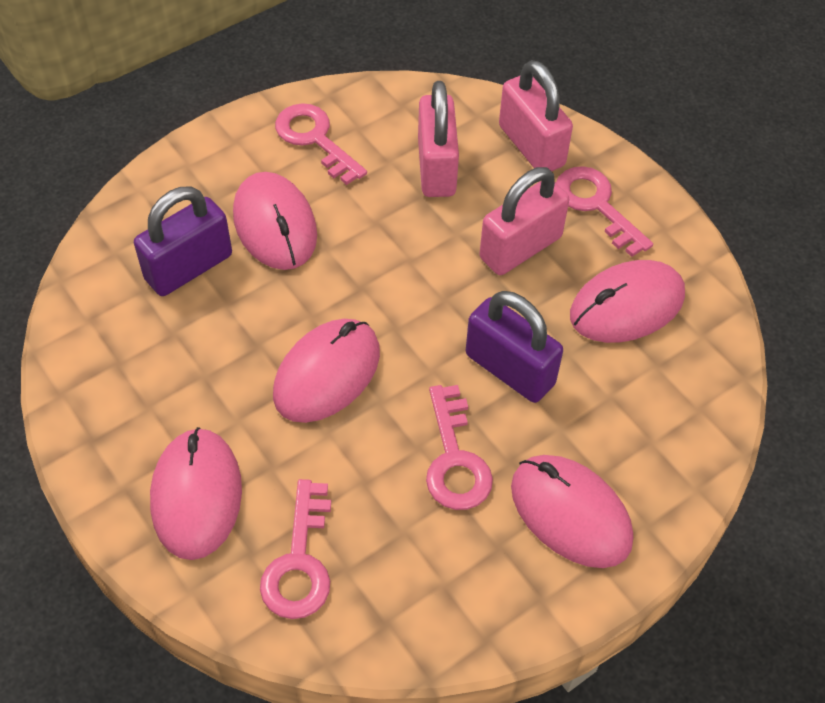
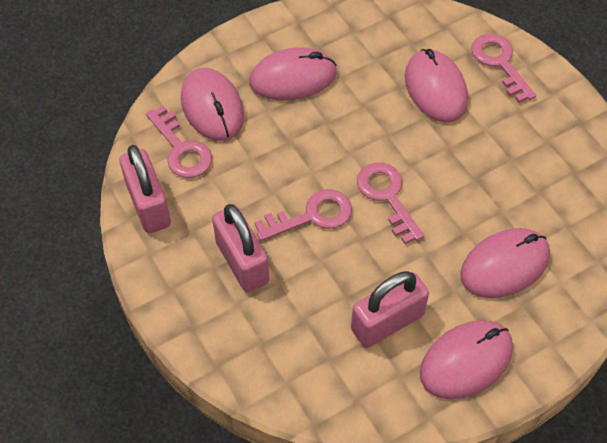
purple padlock: [134,187,232,296] [466,291,563,403] = 2 -> none = 0

